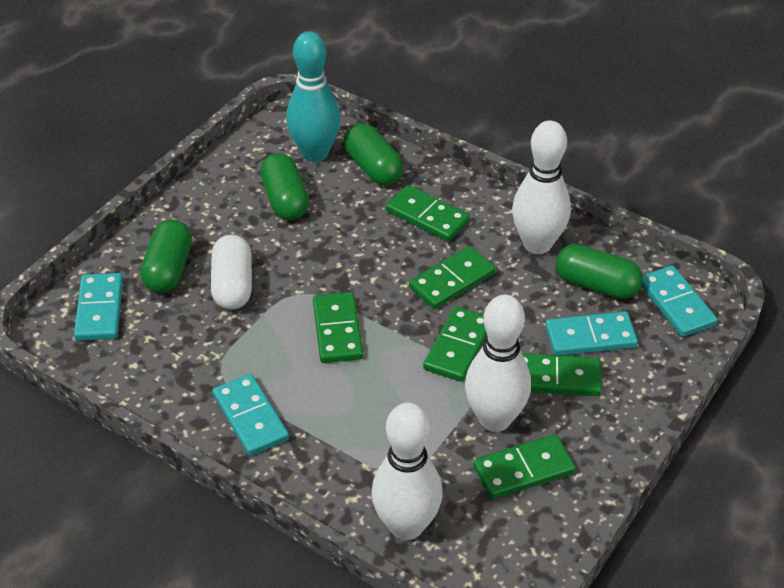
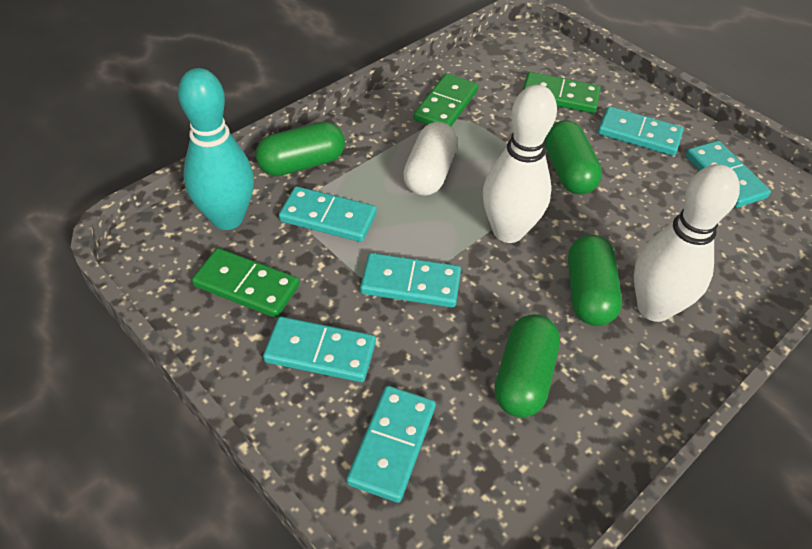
green domino: [313,292,363,363] [386,185,470,242] [409,246,495,309] [423,306,487,382] [473,434,576,499] [522,353,602,396] = 6 -> [192,248,300,318] [414,73,479,126] [522,72,601,113] = 3
turquoise domino: [74,273,123,341] [213,374,289,456] [545,311,638,356] [641,265,717,337] = 4 -> [263,317,376,382] [279,186,377,242] [346,386,436,503] [360,253,461,308] [598,106,683,156] [686,141,771,208] = 6
white bowling pin: [371,402,442,540] [465,294,531,432] [512,120,571,254] = 3 -> [483,85,557,243] [634,164,740,322] = 2

